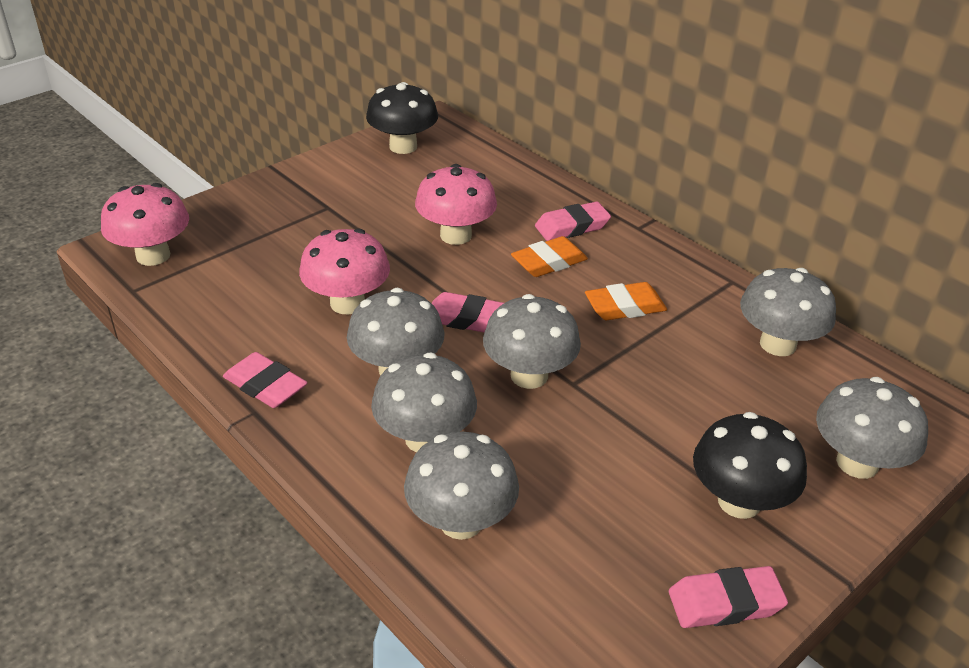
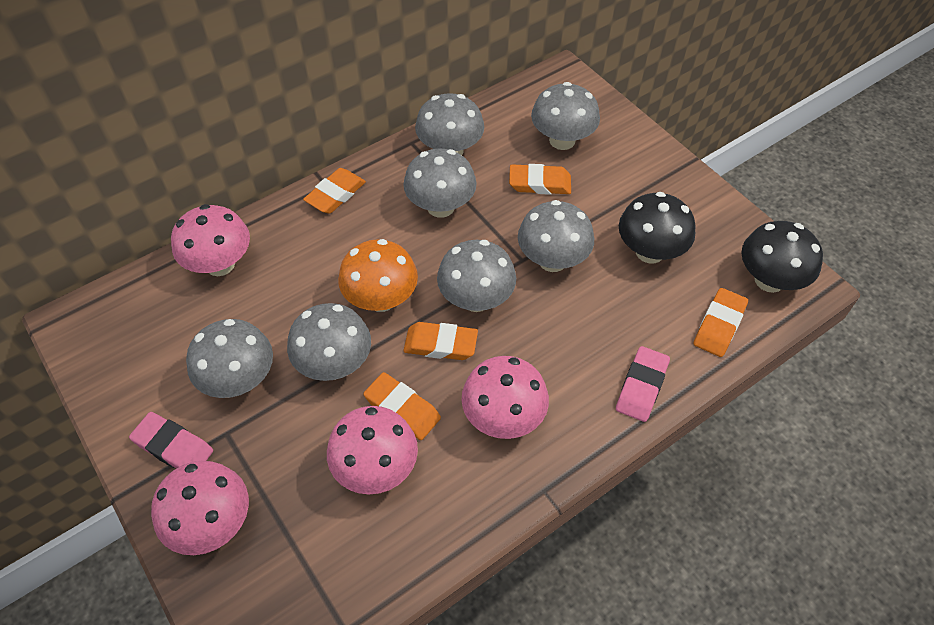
grey mushroom: [347,288,444,376] [371,352,477,452] [404,432,519,540] [483,294,581,389] [740,268,836,356] [816,377,928,479] = 6 -> [186,319,273,398] [287,303,371,381] [403,148,477,218] [415,93,484,155] [437,240,516,312] [518,200,594,272] [531,82,600,150] = 7
orange eraser: [511,236,588,277] [585,282,667,320] = 2 -> [303,168,366,214] [363,372,441,440] [404,322,478,360] [509,164,571,195] [694,288,748,357] = 5
orange mushroom: none = 0 -> [338,239,418,312] = 1
pink eraser: [223,352,307,408] [432,292,504,332] [535,202,611,241] [669,566,788,628] = 4 -> [129,412,213,469] [616,346,670,422] = 2
pink mushroom: [101,183,189,266] [299,228,390,314] [415,164,497,245] = 3 -> [151,461,249,555] [171,204,250,276] [327,406,418,494] [461,356,549,439] = 4

